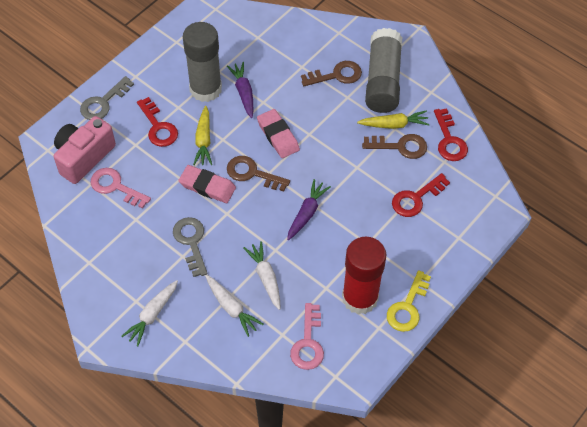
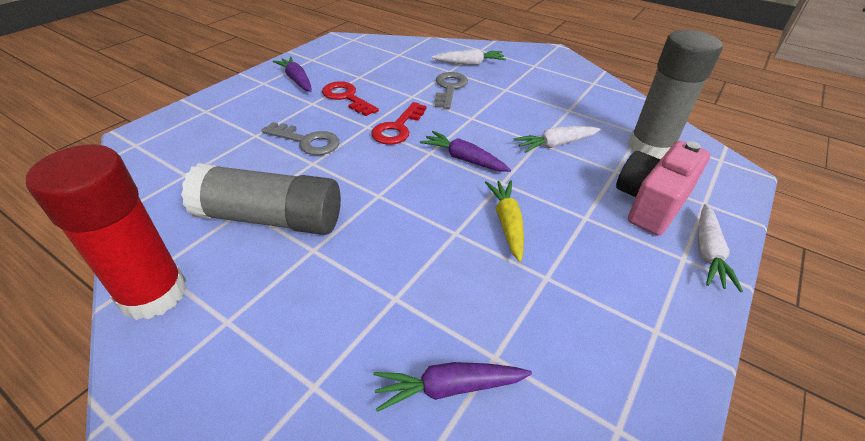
brown key: [227,156,290,191] [301,61,362,86] [362,134,427,159] = 3 -> none = 0
pink eraser: [178,165,236,203] [257,109,300,158] = 2 -> none = 0
pink key: [91,168,151,209] [290,303,324,370] = 2 -> none = 0
purple carrot: [227,62,253,118] [287,179,331,240] = 2 -> [273,57,312,92] [373,362,532,412] [420,131,511,172] = 3
red key: [137,97,178,147] [392,173,450,217] [434,108,468,161] = 3 -> [322,81,379,116] [371,102,427,145] = 2
yellow carrot: [193,106,212,165] [357,110,430,129] = 2 -> [485,180,524,262] = 1
yellow key: [387,270,431,332] = 1 -> none = 0

